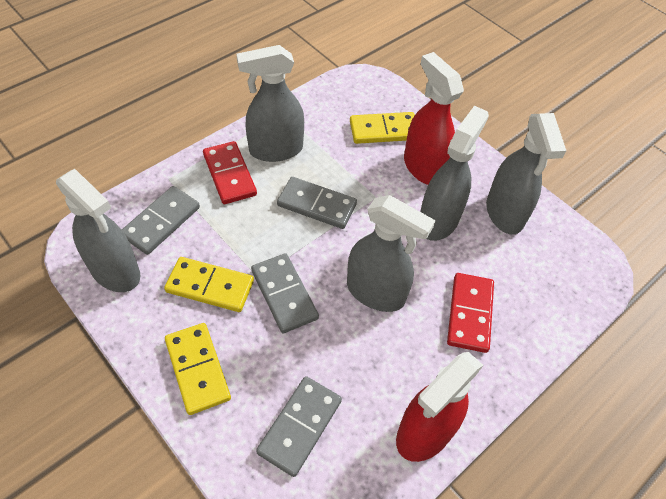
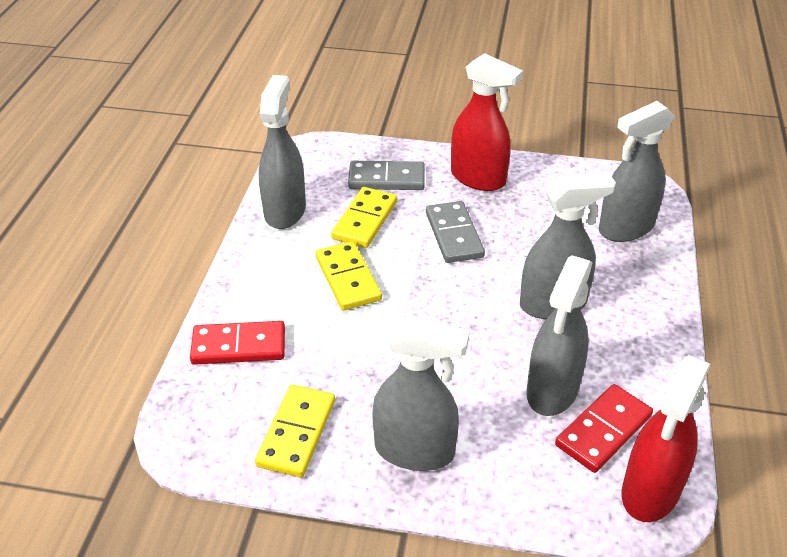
grey domino: [122,186,200,255] [251,253,319,333] [256,376,342,477] [277,177,357,229] = 4 -> [348,161,425,190] [426,201,485,263] = 2

